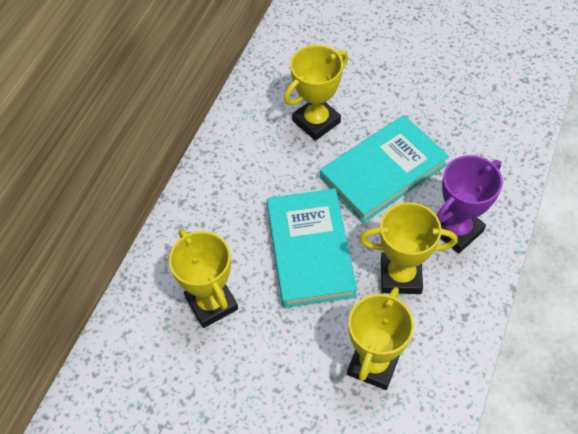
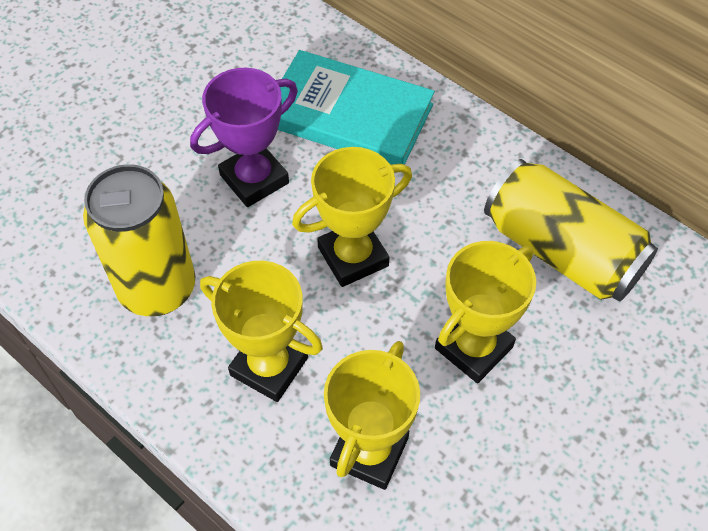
turquoise book: [267,189,357,308] [320,115,449,223] = 2 -> [278,50,435,165] = 1
yellow can: none = 0 -> [83,164,195,316] [484,159,658,302] = 2

